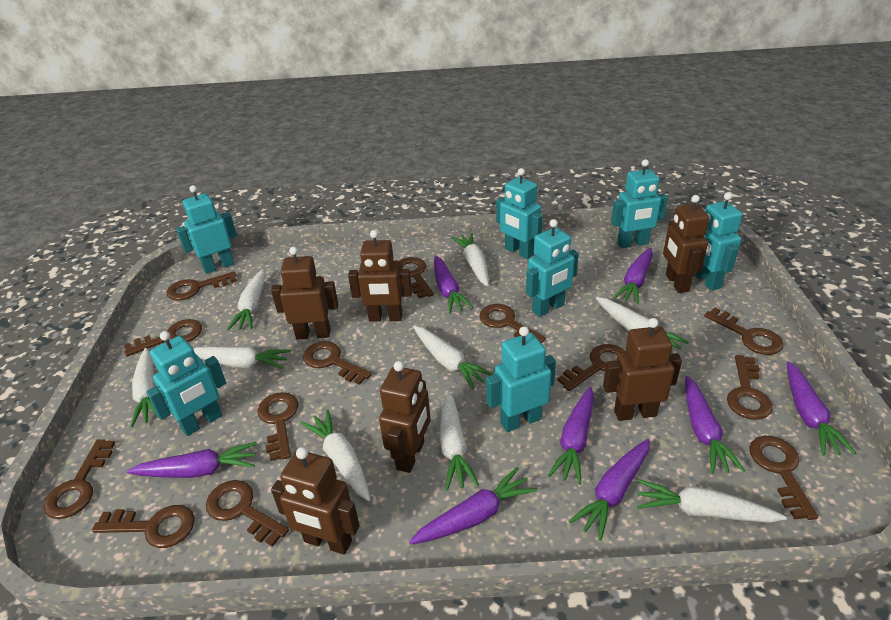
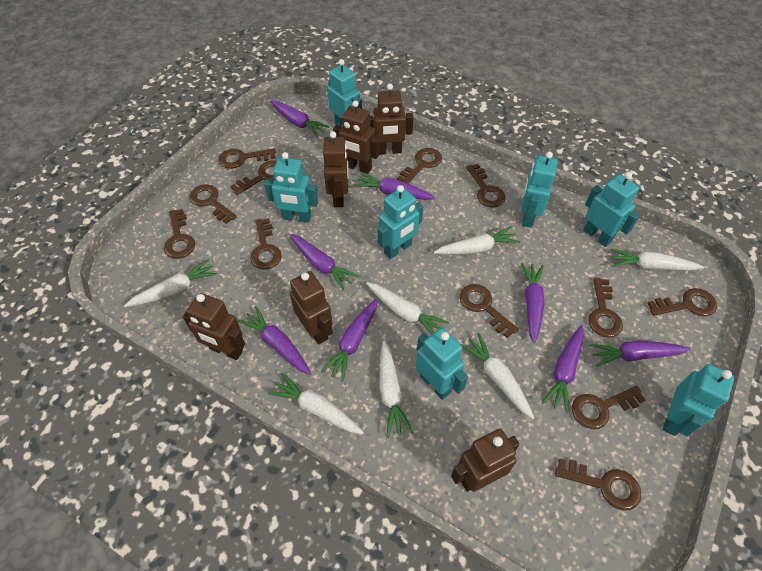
brown key: [44,439,115,519] [92,505,195,548] [124,319,202,357] [166,271,237,301] [206,480,289,547] [257,392,299,461] [303,341,372,385] [399,257,434,299] [479,304,546,343] [557,344,626,391] [704,308,783,355] [727,355,773,420] [749,436,818,520] = 13 -> [164,209,195,259] [189,185,237,224] [218,148,276,169] [231,160,277,195] [250,218,282,270] [397,148,442,183] [460,284,519,338] [466,164,506,207] [555,459,641,511] [572,386,646,429] [588,278,623,338] [647,288,717,316] = 12
white carrot: [131,348,160,427] [193,347,291,369] [227,269,265,331] [301,409,371,502] [414,326,494,389] [439,390,479,491] [451,233,489,286] [596,297,689,354] [637,479,787,523] = 9 -> [124,259,217,307] [268,373,364,434] [366,282,450,335] [379,340,413,438] [434,226,520,255] [461,333,534,419] [610,249,704,271] = 7

